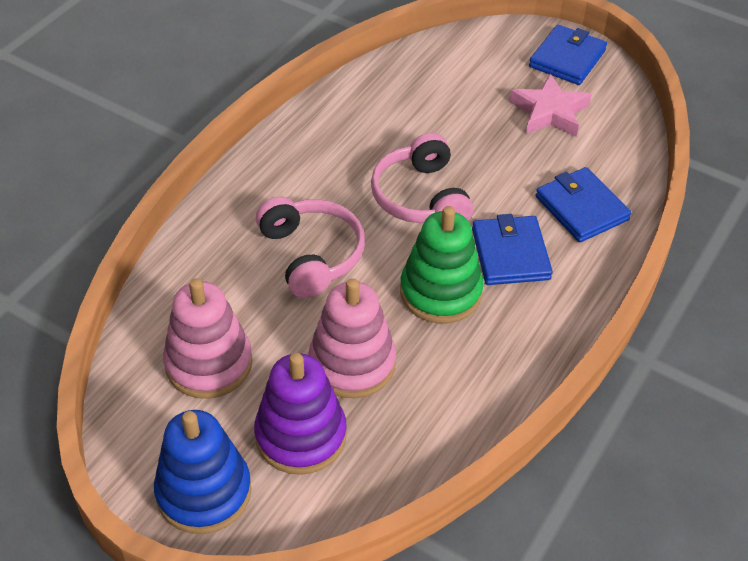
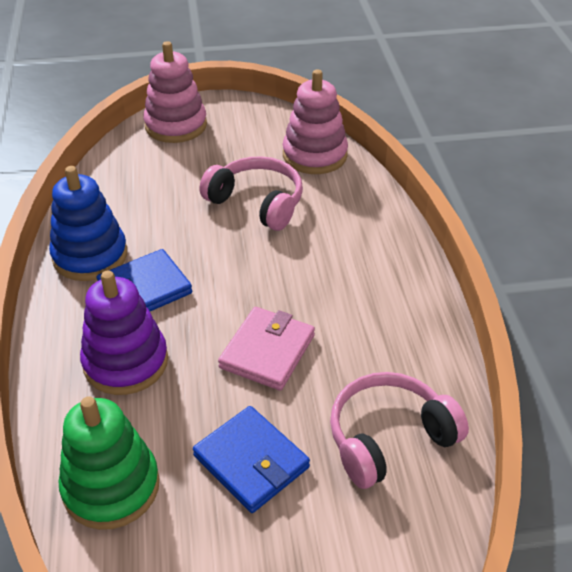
blue wallet: [472,214,553,285] [529,25,607,85] [536,167,631,242] = 3 -> [96,249,192,311] [193,406,310,513] = 2
pink star: [509,74,592,137] = 1 -> none = 0
pink wallet: none = 0 -> [218,307,315,391] = 1

